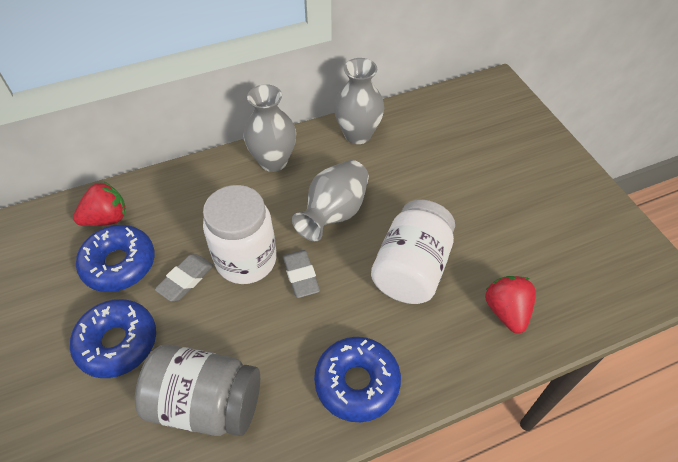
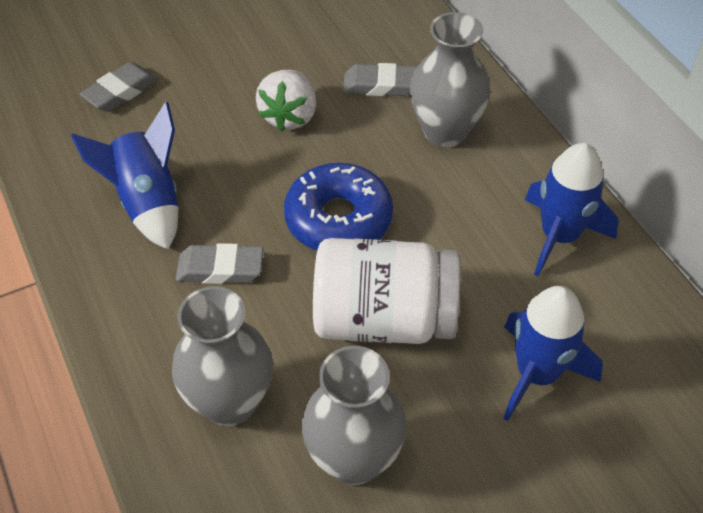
blue donut: [70,299,156,378] [76,225,155,292] [314,337,401,422] = 3 -> [284,163,393,250] = 1
blue rocket: none = 0 -> [71,102,179,250] [503,286,603,421] [525,143,619,277] = 3
grey eraser: [154,254,213,301] [283,250,320,298] = 2 -> [80,62,158,112] [176,243,263,284] [343,63,417,96] = 3
grey jar: [135,344,260,436] = 1 -> none = 0
red strawberry: [73,182,126,226] [485,276,536,333] = 2 -> none = 0
white jar: [203,185,277,284] [371,199,455,304] = 2 -> [313,238,460,344] = 1
white strawberry: none = 0 -> [256,70,316,132] = 1

